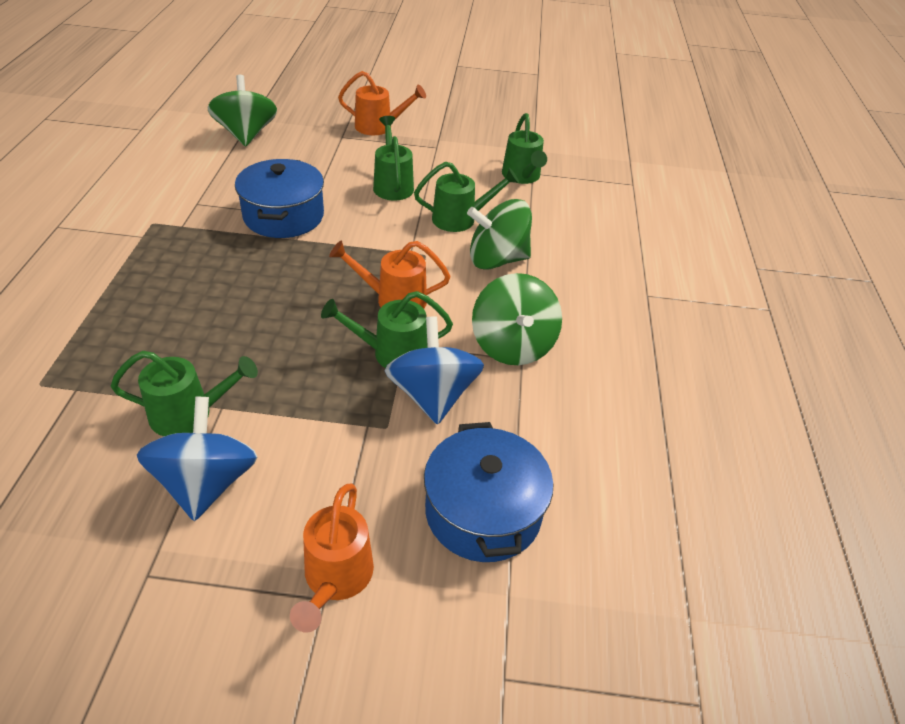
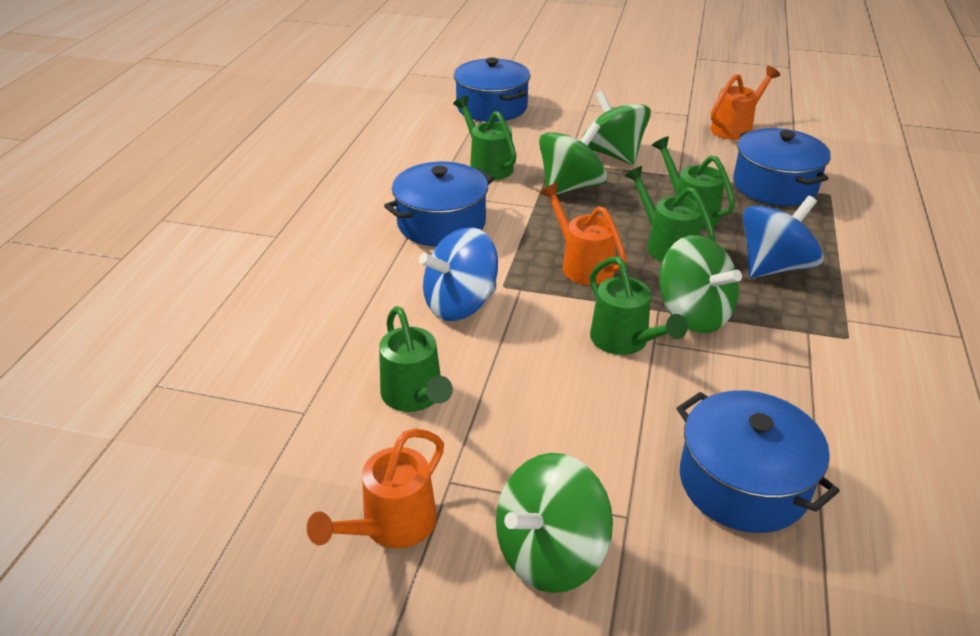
blue pot: [235,159,324,238] [424,422,553,562] = 2 -> [384,162,494,247] [454,58,530,122] [676,390,840,533] [733,128,831,206] = 4
green spinning top: [208,75,277,147] [467,199,532,270] [472,273,562,365] = 3 -> [496,453,613,593] [539,122,607,195] [581,90,651,165] [659,235,742,333] = 4

